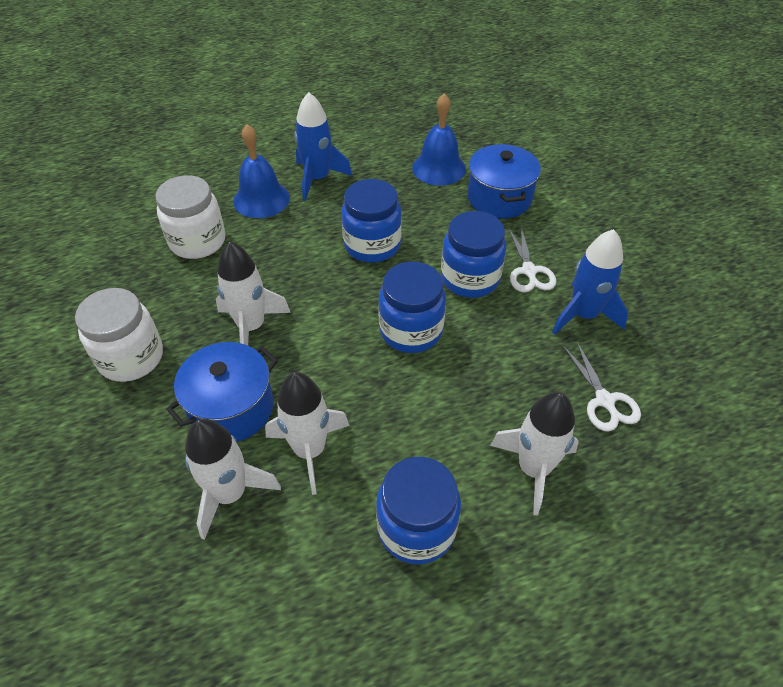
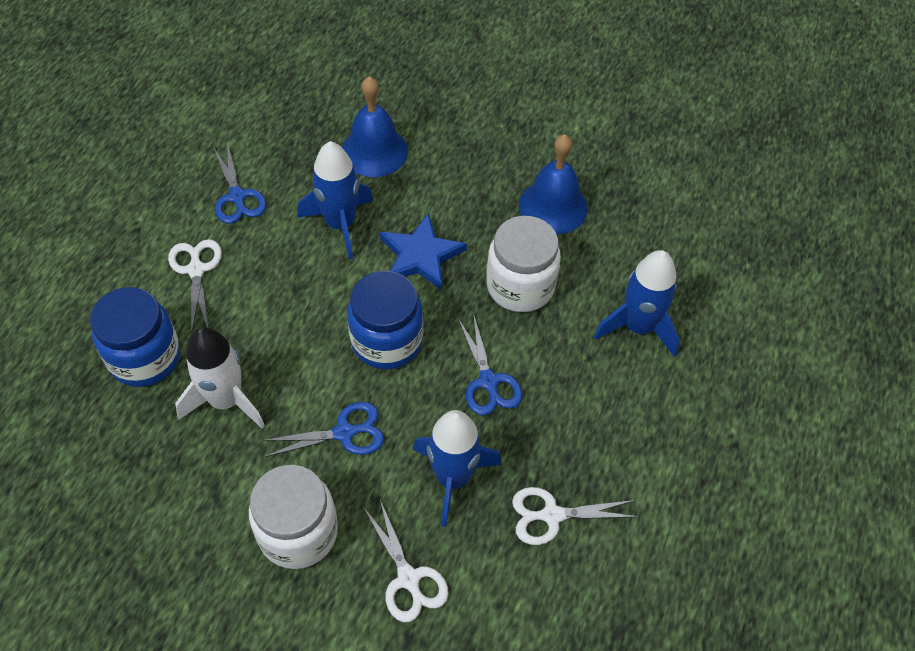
blue jar: [341,179,402,263] [376,457,461,565] [378,261,446,353] [441,211,506,298] = 4 -> [90,287,180,387] [347,271,423,369] = 2
blue pot: [166,342,278,442] [467,144,541,218] = 2 -> none = 0
blue rocket: [294,92,352,201] [552,229,628,335] = 2 -> [298,141,373,260] [413,410,502,527] [594,250,680,357] = 3
blue scissors: none = 0 -> [214,142,267,224] [261,402,384,457] [458,313,523,415] = 3
blue star: none = 0 -> [380,213,467,290] = 1
white rocket: [185,419,281,540] [216,241,291,345] [265,372,350,495] [490,392,579,516] = 4 -> [175,327,265,428] = 1
white scissors: [508,227,557,292] [563,341,641,431] = 2 -> [168,239,222,333] [364,500,449,622] [512,487,639,545] = 3

